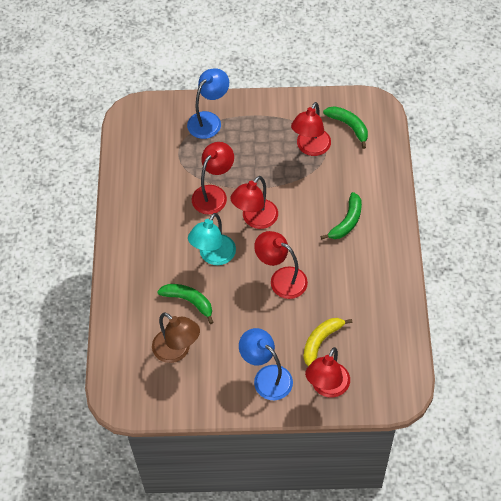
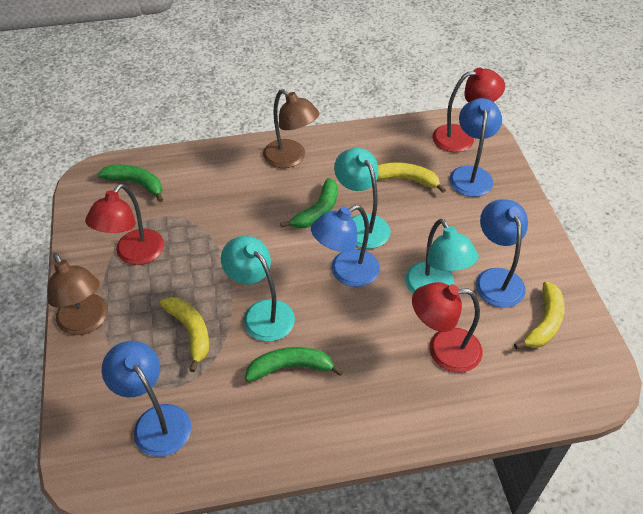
blue lamp: [187,68,229,139] [239,328,293,400] = 2 -> [102,341,191,457] [311,205,380,287] [449,98,502,197] [476,199,528,308] = 4
brown lamp: [152,312,200,363] = 1 -> [47,253,108,335] [263,89,320,168] = 2
red lamp: [192,142,234,214] [230,176,278,229] [254,231,308,299] [291,102,331,156] [305,347,350,398] = 5 -> [85,184,164,265] [412,282,482,373] [432,67,505,152] = 3
turquoise lamp: [188,213,236,265] = 1 -> [221,236,295,342] [334,148,390,249] [405,219,478,294] = 3
yellow banana: [303,318,352,366] = 1 -> [160,297,209,372] [377,162,446,193] [514,281,565,349] = 3

